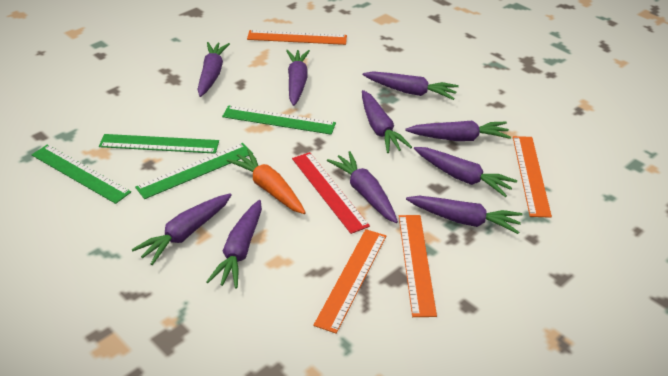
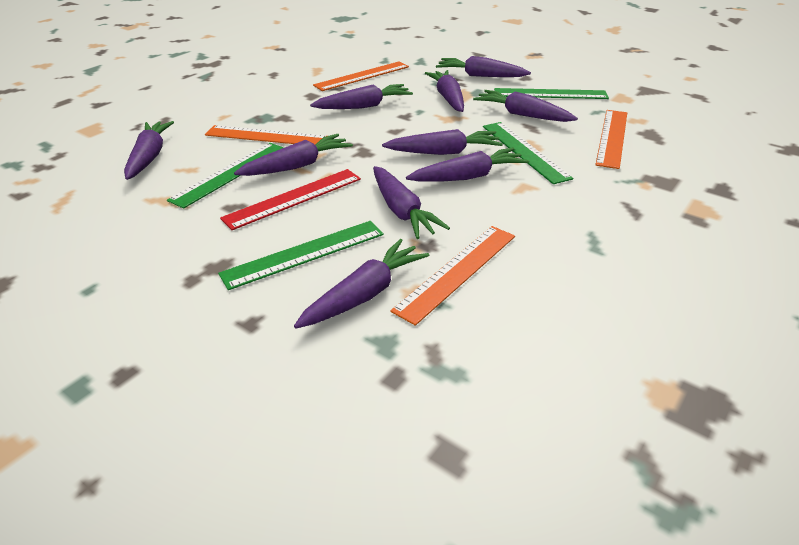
orange carrot: [227,149,306,214] = 1 -> none = 0

